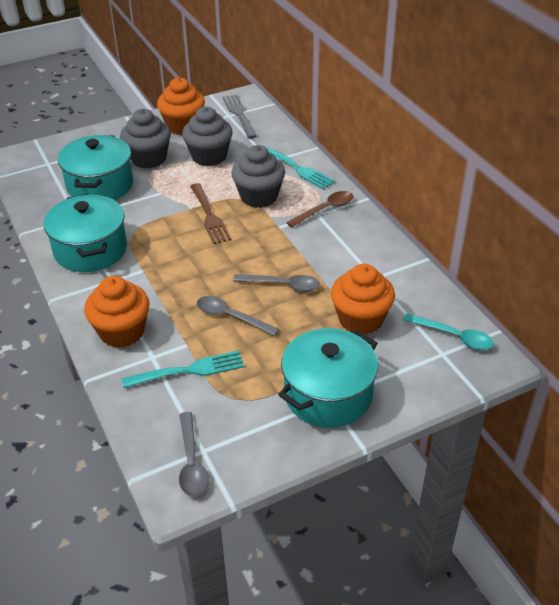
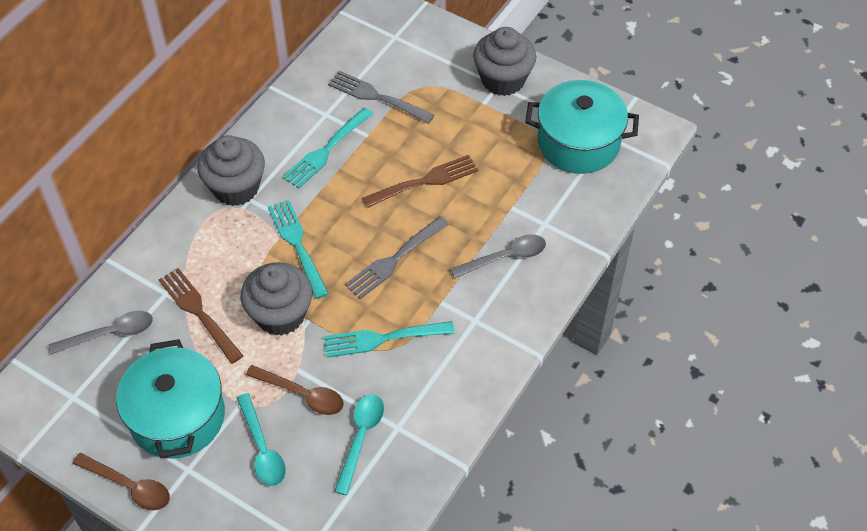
brown fork: [190,183,231,244] = 1 -> [159,268,243,364] [363,155,478,208] = 2
brown spoon: [286,191,353,227] = 1 -> [72,453,170,510] [246,365,344,415] = 2
grey fork: [223,95,257,139] = 1 -> [328,71,435,124] [345,216,449,299] = 2
grey spoon: [179,412,209,497] [197,296,280,336] [233,274,320,292] = 3 -> [49,311,153,355] [450,234,546,278] = 2
orange cupcake: [84,276,150,348] [157,77,205,135] [331,264,395,335] = 3 -> none = 0
turquoise fork: [122,351,244,388] [264,146,335,189] = 2 -> [268,200,329,299] [283,108,373,189] [324,321,455,358] = 3
turquoise pot: [44,194,127,272] [58,135,133,200] [278,328,378,428] = 3 -> [116,339,225,459] [525,80,639,174] = 2
turquoise spoon: [403,313,494,350] = 1 -> [237,393,286,486] [334,394,384,495] = 2

